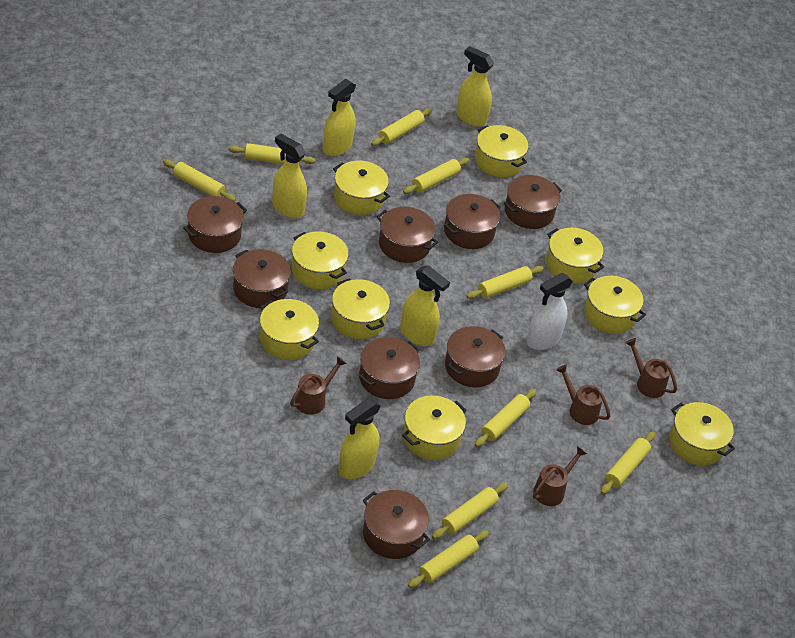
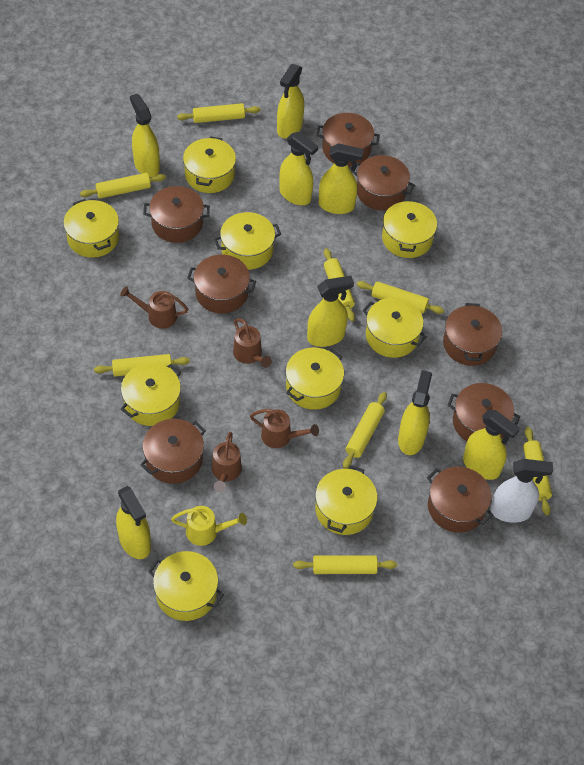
yellow rolling pin: [163,159,236,202] [228,143,316,164] [371,108,432,146] [403,158,469,194] [408,530,489,588] [432,483,508,539] [466,266,544,299] [475,389,536,447] [601,432,655,495] = 9 -> [80,173,166,198] [94,354,190,376] [177,103,260,123] [293,555,397,574] [324,248,355,321] [343,392,387,469] [357,281,444,314] [523,427,552,516] = 8
yellow spray bottle: [272,134,307,218] [323,79,356,156] [338,398,381,479] [400,265,450,346] [456,46,494,127] = 5 -> [116,486,151,559] [130,94,160,177] [277,64,304,138] [279,132,318,205] [307,276,354,347] [319,143,364,214] [398,370,432,455] [463,410,520,480] = 8
yellow watering can: none = 0 -> [171,506,247,546] = 1

